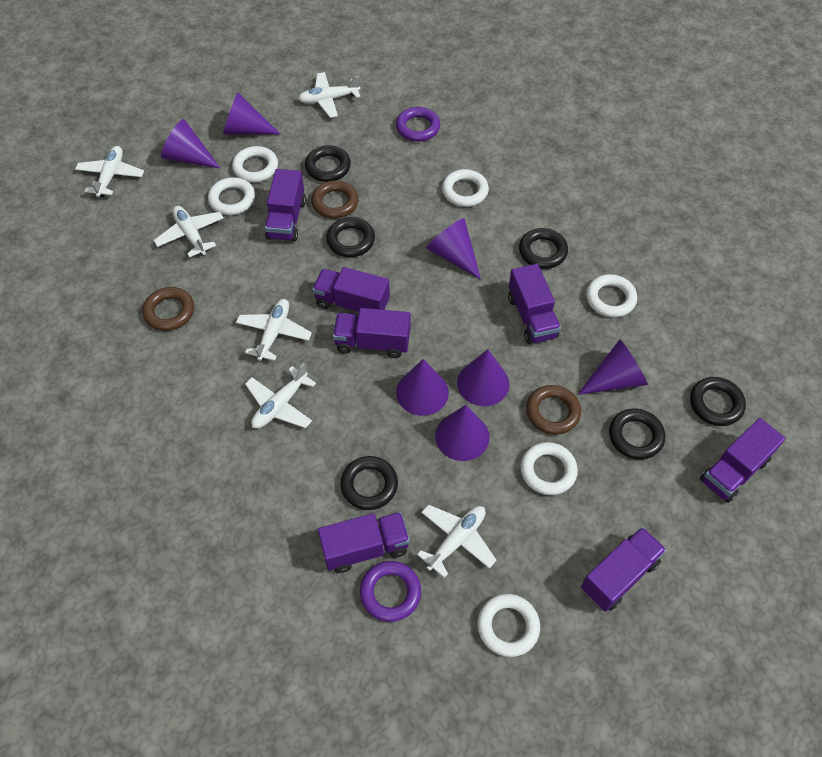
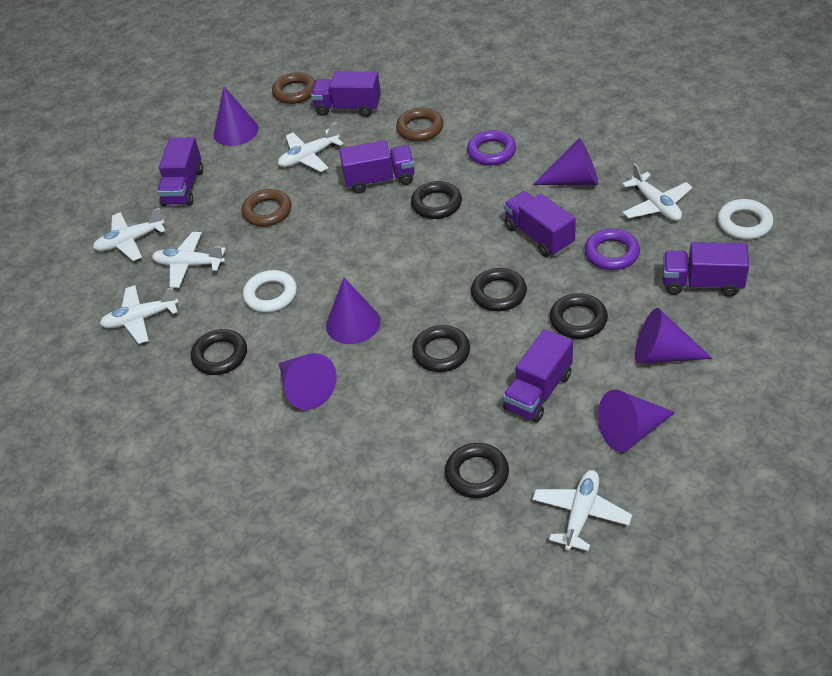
purple cone: [161,119,221,169] [223,92,280,135] [396,359,449,416] [426,218,481,280] [435,405,490,461] [457,350,509,406] [578,339,648,395] = 7 -> [214,86,258,146] [279,353,337,410] [326,278,380,344] [533,138,598,185] [598,389,675,452] [635,308,713,364] = 6
purple truck: [265,169,306,242] [312,267,390,312] [318,512,410,573] [333,308,410,358] [508,264,561,344] [581,527,667,612] [700,418,785,503] = 7 -> [157,137,203,206] [311,71,381,117] [339,140,414,194] [503,329,573,423] [504,191,576,257] [663,242,749,297] = 6
white ring: [208,177,255,215] [232,146,278,183] [442,169,489,207] [477,594,540,657] [520,442,578,495] [586,274,637,318] = 6 -> [243,270,297,312] [717,199,774,239] = 2

